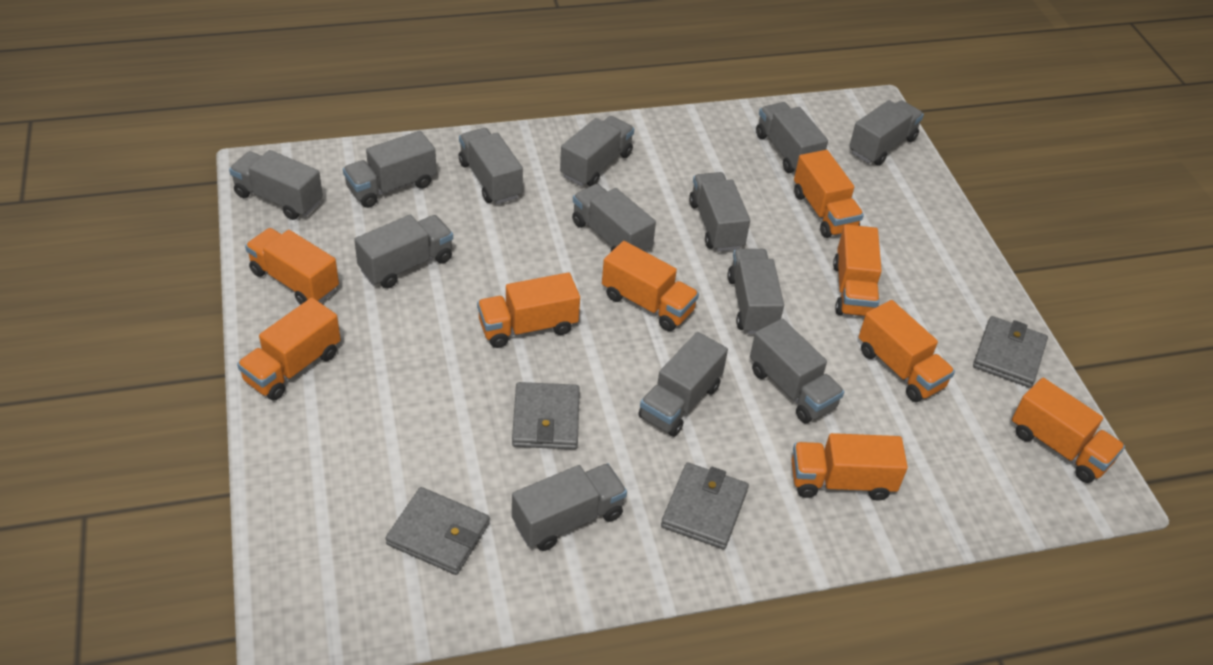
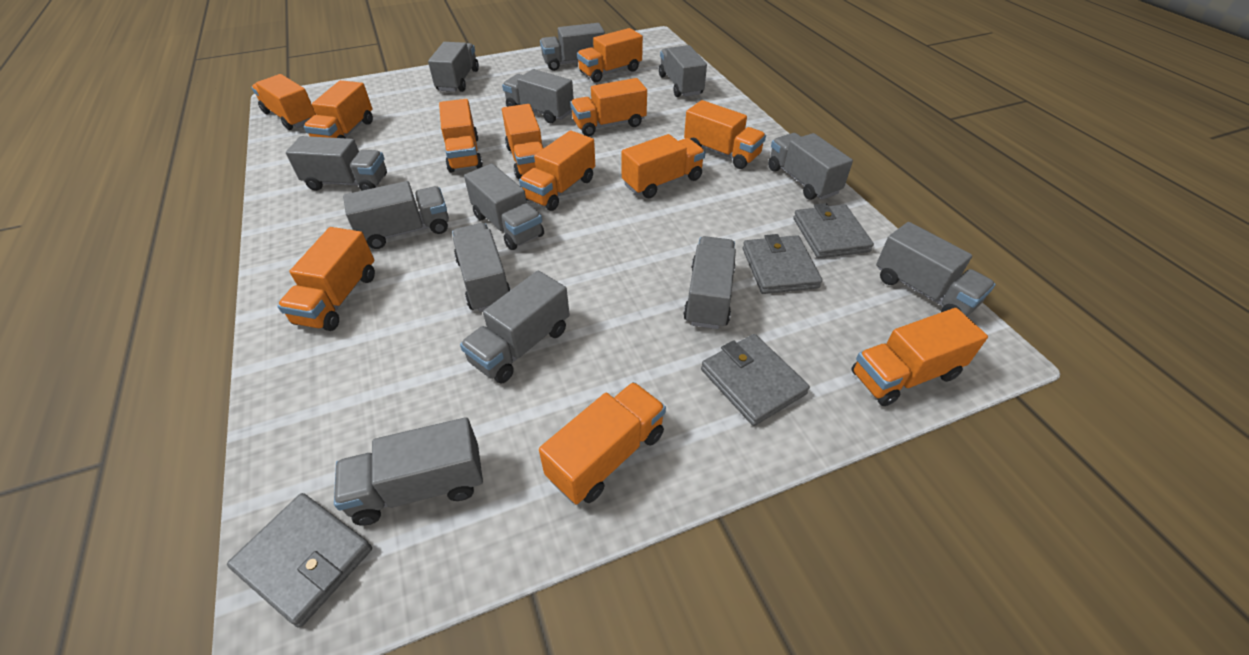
orange truck: [237,298,341,401] [245,228,339,304] [477,272,580,348] [602,241,699,331] [791,433,908,501] [794,150,864,238] [833,224,882,317] [859,300,955,402] [1012,378,1125,483] = 9 -> [251,74,316,130] [277,227,375,331] [304,80,373,138] [439,99,483,173] [502,104,544,179] [519,130,595,211] [539,382,666,505] [570,78,647,136] [577,28,643,82] [621,134,705,198] [684,100,766,169] [851,308,988,406] = 12

